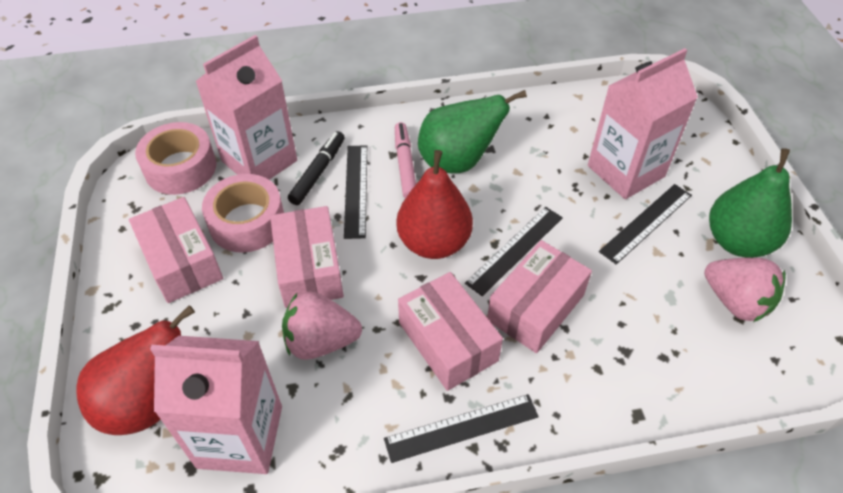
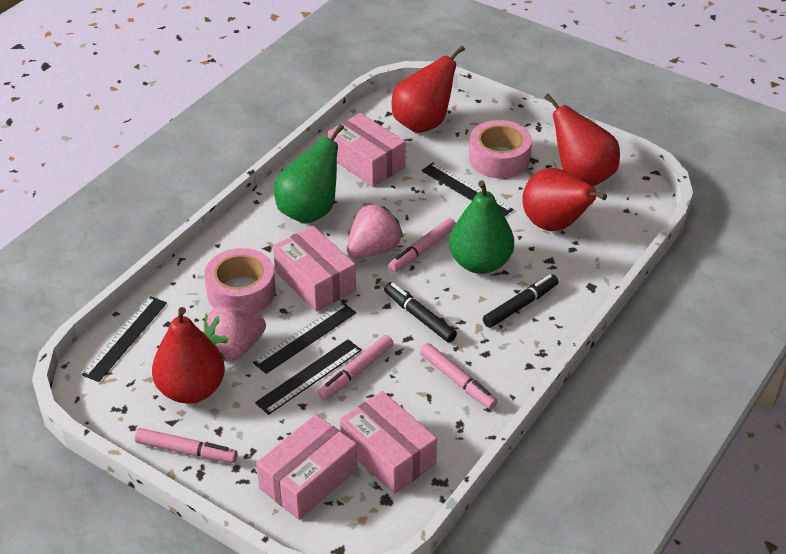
black marker: [288,131,345,205] = 1 -> [384,282,457,343] [483,275,558,328] = 2
pink carton: [150,336,282,474] [195,35,297,180] [588,48,698,199] = 3 -> none = 0
pink marker: [395,122,416,199] = 1 -> [135,428,237,463] [318,335,394,400] [388,218,456,272] [420,343,498,410] = 4
red pear: [76,305,195,435] [397,150,473,259] = 2 -> [152,307,225,404] [392,45,465,133] [522,168,607,231] [544,94,620,186] = 4

